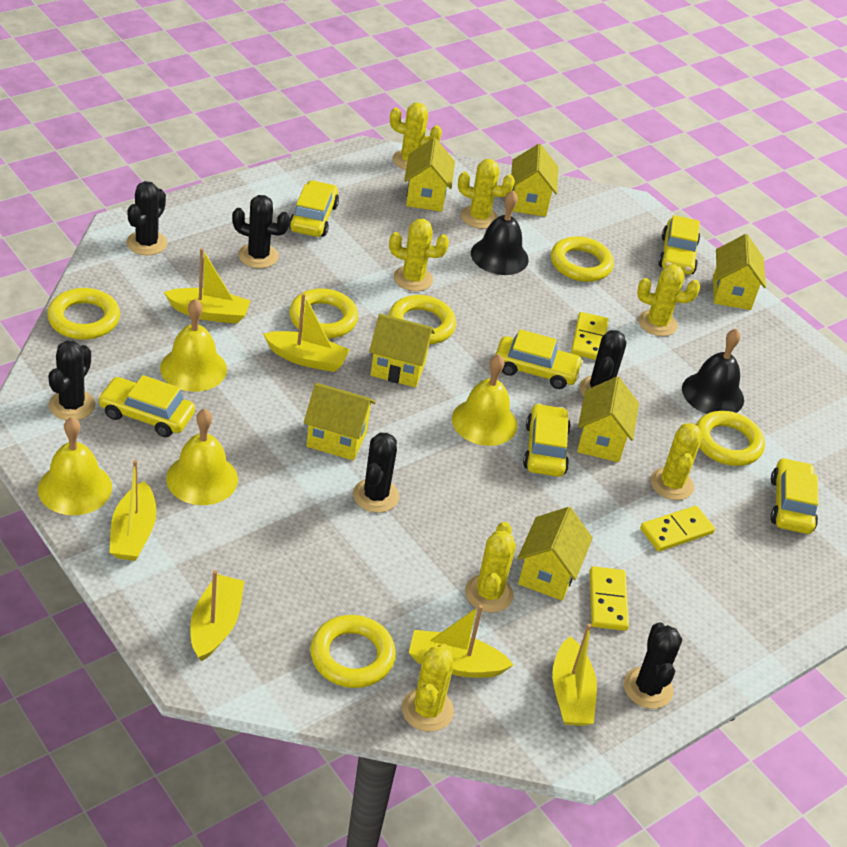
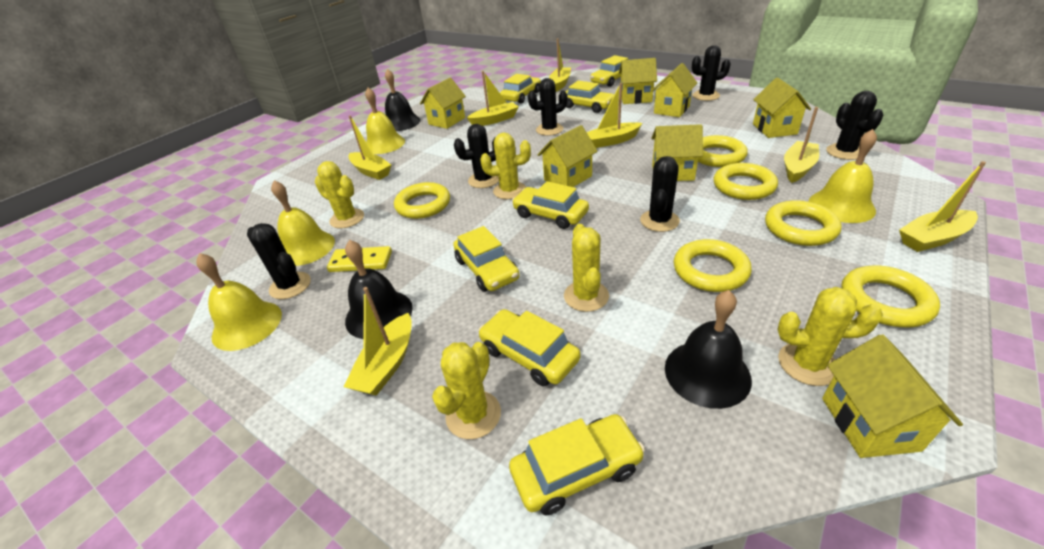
black bell: [471,191,529,275] [682,329,744,414] = 2 -> [345,240,413,339] [385,69,421,131] [665,290,752,409] = 3
yellow boat: [109,460,157,561] [164,248,251,324] [190,570,245,661] [263,293,350,372] [409,605,514,678] [552,623,597,726] = 6 -> [343,287,412,396] [348,115,391,180] [467,71,519,126] [549,38,571,92] [587,83,642,148] [784,107,819,183] [899,161,986,252] = 7
yellow cactus: [389,219,449,291] [390,103,442,170] [402,644,454,732] [458,159,515,229] [465,522,516,613] [637,264,700,336] [650,423,703,500] = 7 -> [315,161,364,228] [432,342,501,439] [480,133,531,199] [564,224,609,312] [778,287,883,386] = 5
yellow car: [98,375,195,437] [289,180,339,237] [495,329,583,389] [523,403,571,477] [658,215,700,274] [771,458,819,534] = 6 -> [453,226,520,292] [478,309,581,387] [500,74,541,103] [509,414,645,516] [512,181,589,229] [565,81,614,113] [590,55,628,87] = 7
yellow domino: [571,312,609,360] [590,566,629,631] [640,506,715,552] = 3 -> [327,246,392,272] = 1

